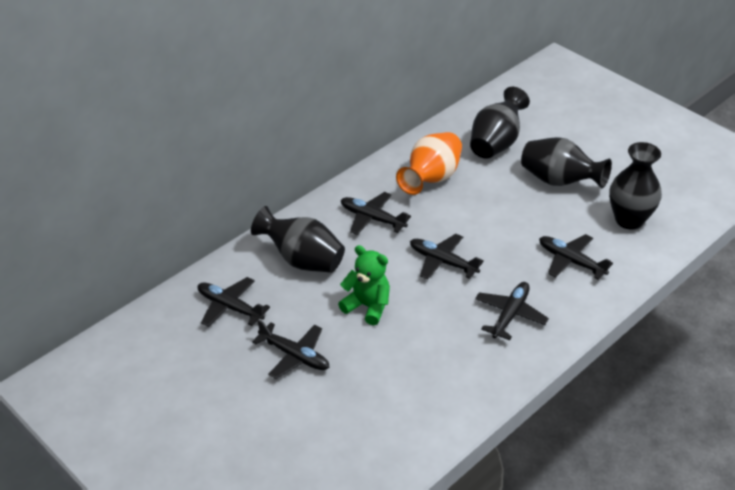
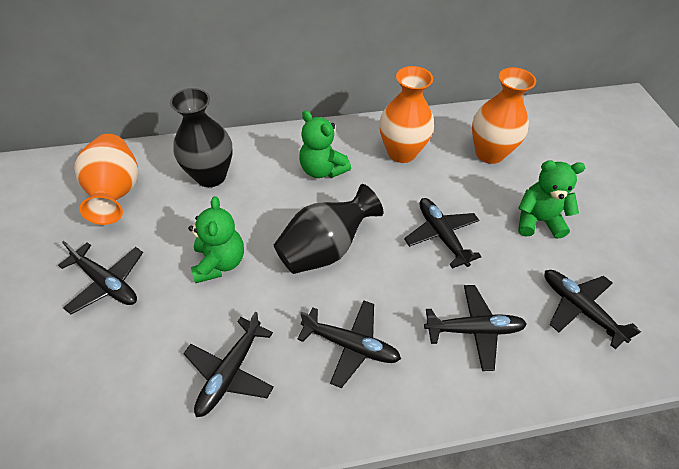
black vase: [251,206,345,273] [470,87,530,159] [521,137,612,188] [609,142,662,230] = 4 -> [170,88,232,187] [274,184,383,274] = 2
green teddy bear: [338,245,390,325] = 1 -> [188,196,244,283] [299,110,351,178] [518,160,585,239] = 3
orange vase: [396,132,462,195] = 1 -> [74,134,139,225] [379,66,434,163] [472,67,536,164] = 3

